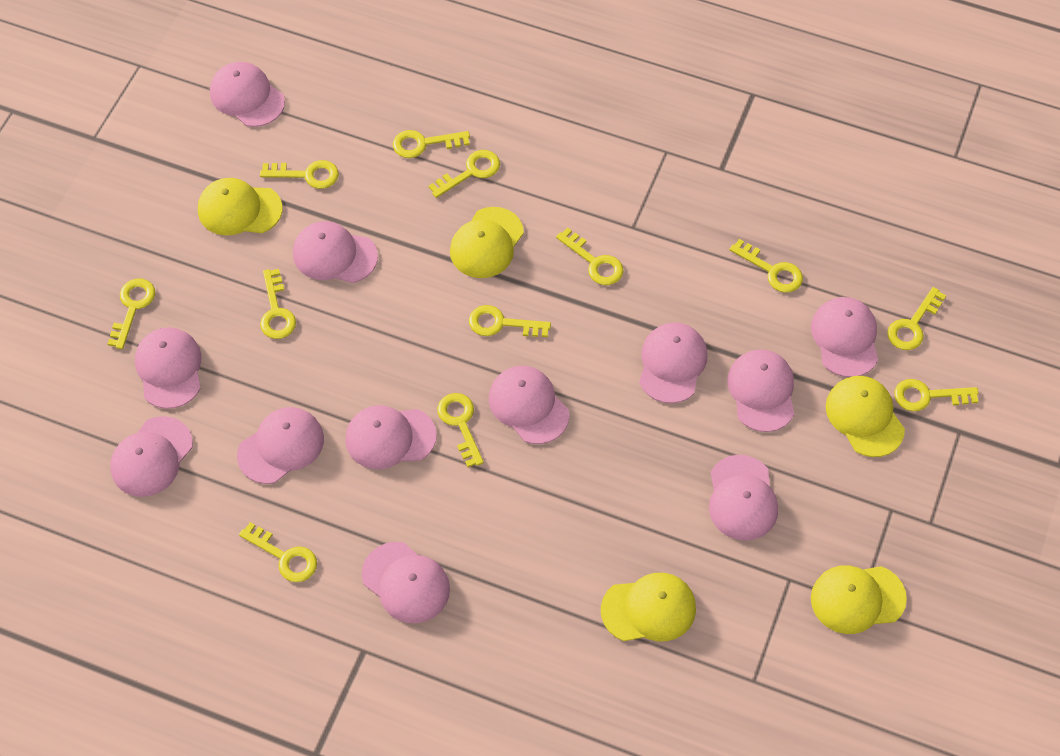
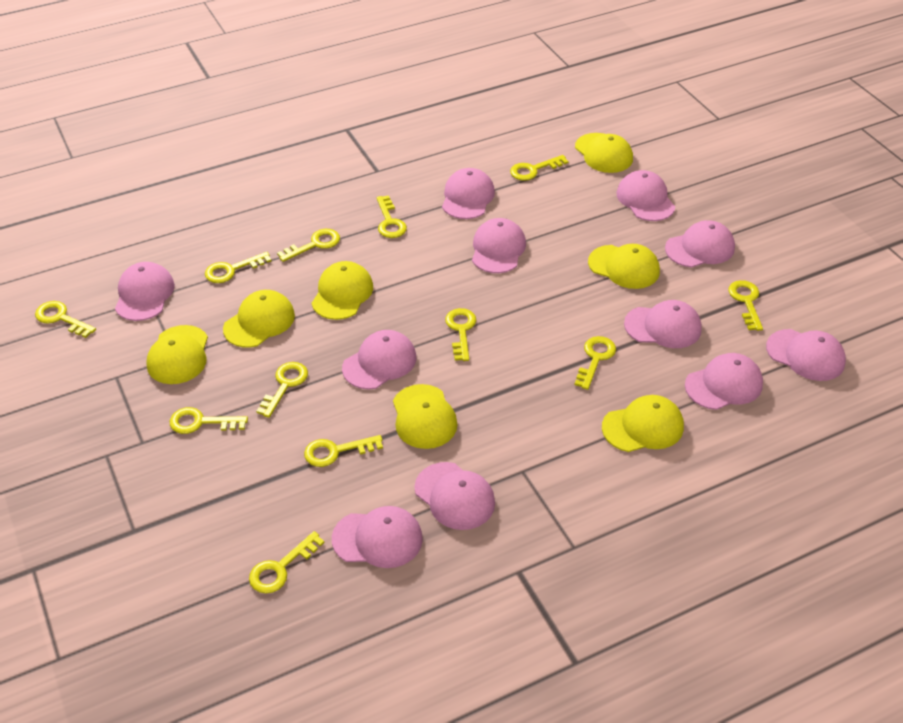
pink cap: [110,416,193,497] [135,327,202,409] [210,62,285,127] [237,407,324,484] [293,221,378,283] [345,405,437,469] [362,542,450,623] [489,366,569,444] [639,322,708,404] [709,455,778,541] [727,349,794,432] [811,297,878,377] = 12 -> [115,262,175,321] [332,506,423,568] [342,330,417,390] [414,462,495,530] [442,168,495,219] [472,218,526,273] [616,170,675,221] [624,300,702,348] [665,220,735,268] [685,353,763,410] [766,329,846,381] = 11
yellow cap: [198,178,283,235] [450,207,524,278] [601,573,696,641] [811,566,907,634] [825,376,905,457] = 5 -> [146,325,208,384] [223,290,295,348] [311,261,373,320] [393,384,458,449] [575,133,633,173] [588,244,660,289] [602,395,684,452] = 7

